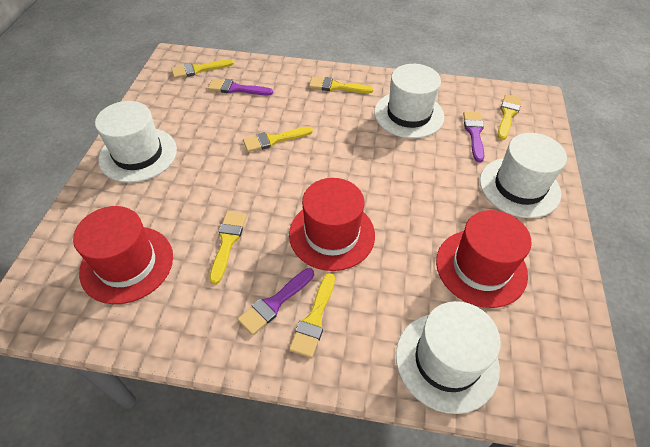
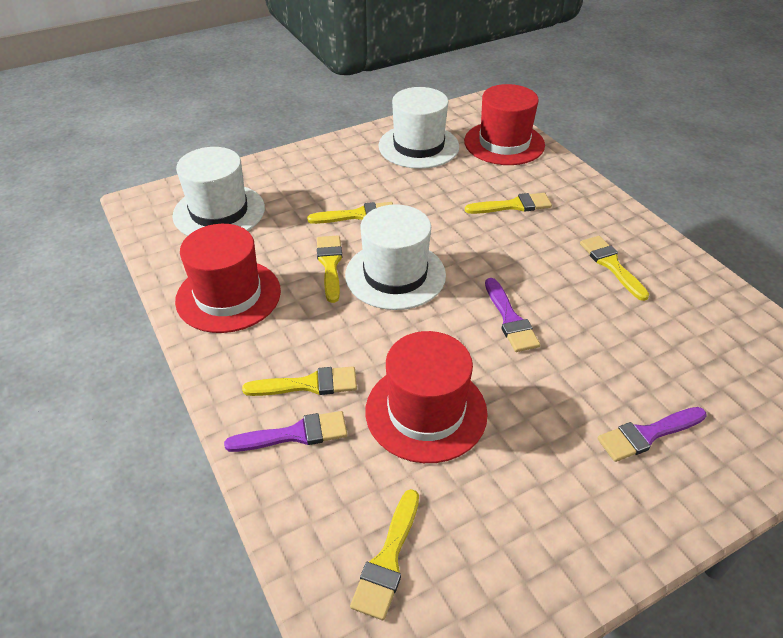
white hat: [95,101,177,183] [374,64,444,138] [396,301,501,414] [480,133,567,218] = 4 -> [172,147,265,236] [345,204,446,310] [379,87,459,169] = 3

